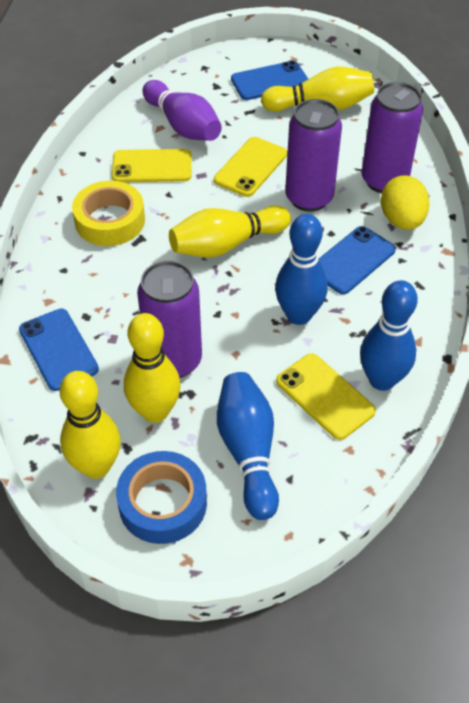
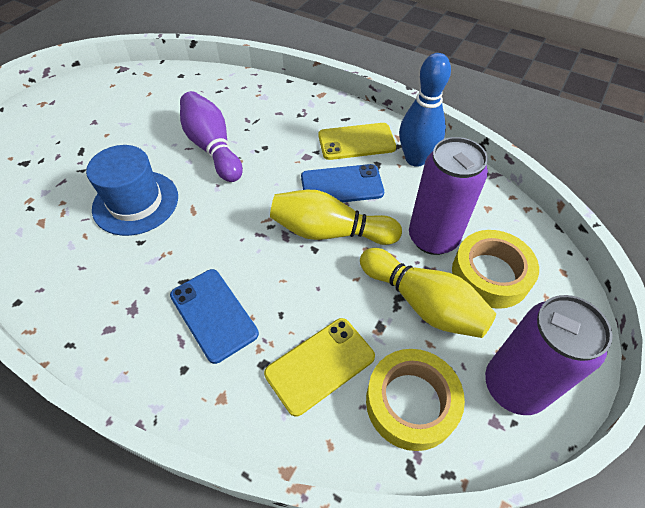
blue bowling pin: [217,372,279,520] [275,214,327,325] [360,280,418,391] = 3 -> [399,53,451,167] = 1
blue hat: none = 0 -> [86,145,178,236] = 1
blue phone: [19,309,99,391] [231,61,308,100] [319,226,396,294] = 3 -> [170,269,259,364] [301,164,384,202] = 2
blue tape: [116,451,207,544] = 1 -> none = 0
purple can: [137,261,202,378] [285,99,342,212] [361,82,423,193] = 3 -> [409,137,488,255] [485,295,613,415] = 2
yellow bowling pin: [60,371,121,479] [124,313,181,423] [169,205,291,258] [261,67,374,112] = 4 -> [270,190,402,245] [360,248,496,338] = 2
yellow egg: [381,175,430,230] = 1 -> none = 0
yellow phone: [112,149,192,182] [214,137,287,197] [276,353,376,440] = 3 -> [264,318,375,417] [318,123,396,160] = 2
yellow tape: [72,181,145,246] = 1 -> [366,349,465,451] [452,230,539,309] = 2

